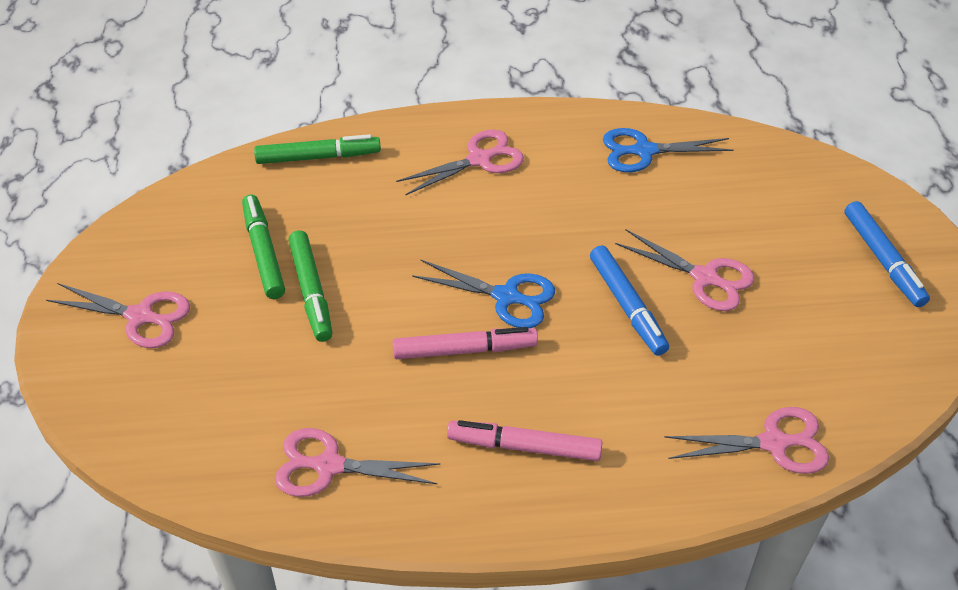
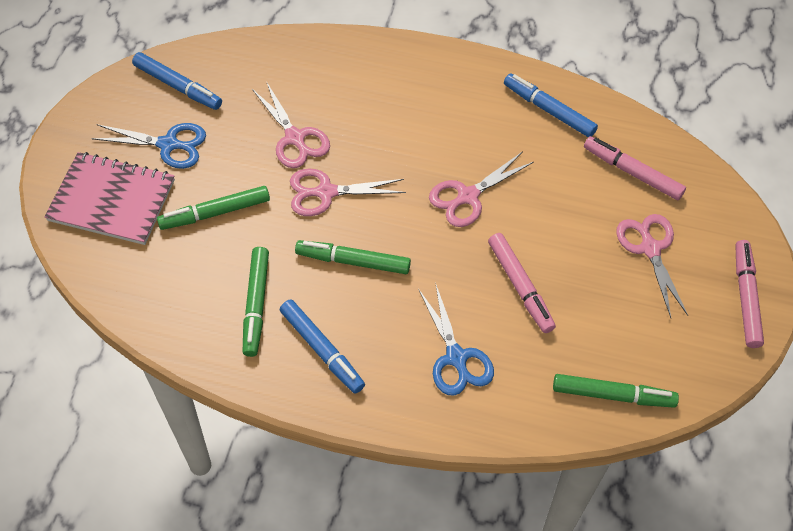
blue marker: [590,245,669,356] [844,201,930,307] = 2 -> [132,52,222,110] [280,299,365,393] [504,74,598,137] = 3
green marker: [242,194,285,299] [254,134,381,164] [289,230,332,342] = 3 -> [157,186,270,230] [243,247,269,357] [295,240,411,274] [553,374,679,408] = 4
pink marker: [393,327,538,359] [447,420,602,461] = 2 -> [488,233,556,333] [584,136,686,200] [735,240,764,348] = 3
pink notebook: none = 0 -> [44,152,175,245] = 1
pink scissors: [46,283,190,348] [275,428,441,497] [396,129,524,196] [615,229,754,311] [665,407,829,474] = 5 -> [252,81,330,168] [290,168,406,216] [429,152,534,227] [616,214,688,318] = 4

